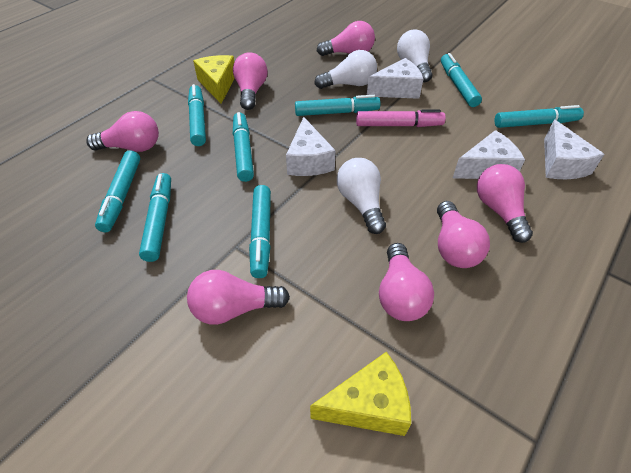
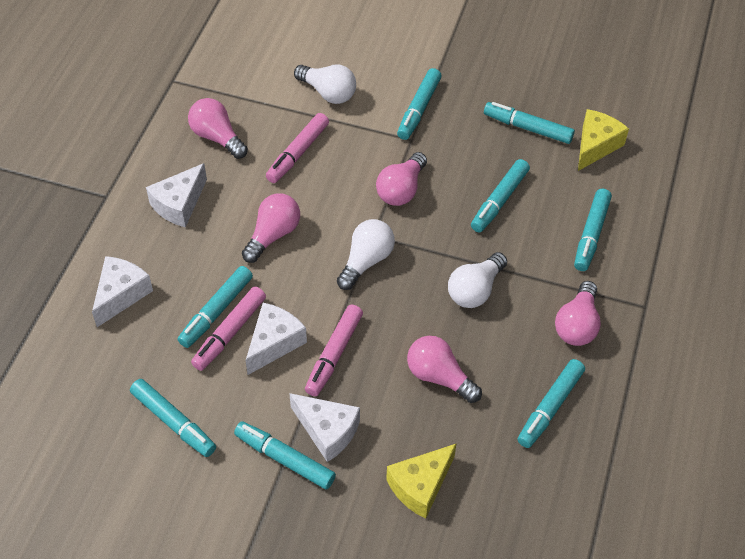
pink light bulb: [86,111,159,152] [187,270,290,325] [233,52,267,110] [317,21,375,56] [379,243,434,321] [437,201,490,268] [477,164,533,243] = 7 -> [188,98,248,159] [242,193,300,263] [376,152,427,206] [407,336,482,403] [555,281,601,346] = 5
pink marker: [356,110,446,127] = 1 -> [191,286,266,371] [266,113,329,183] [305,305,363,396] = 3

